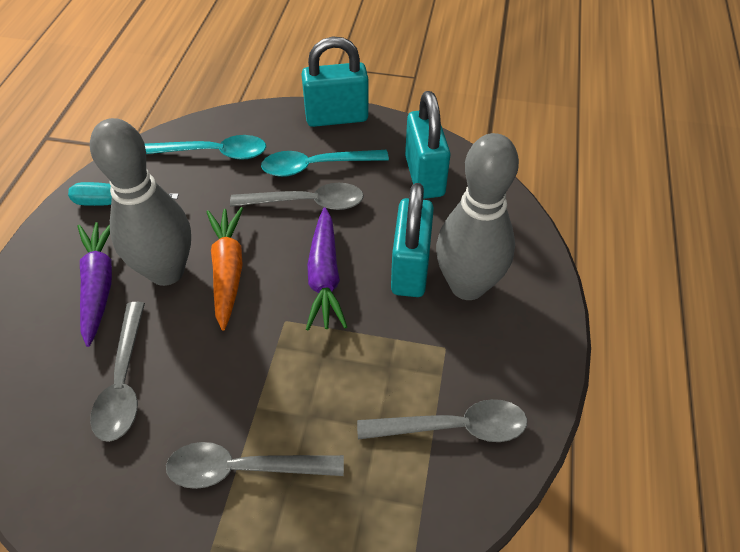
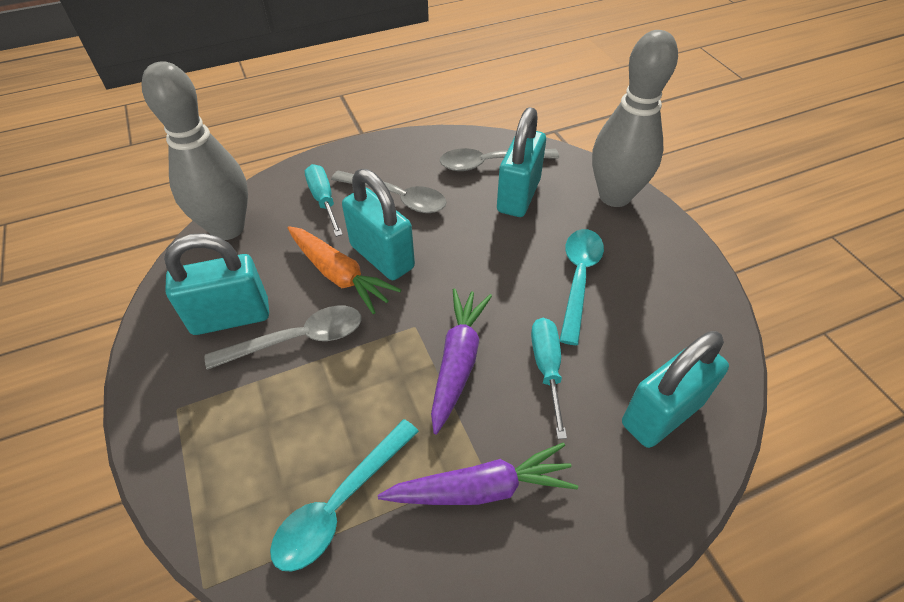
grey spoon: [90,302,145,442] [166,442,344,489] [230,183,364,210] [357,399,527,442] = 4 -> [205,305,361,370] [331,170,447,213] [440,148,559,171] = 3
turquoise padlock: [301,37,368,127] [391,183,434,297] [405,91,451,199] = 3 -> [164,233,269,335] [342,169,415,280] [497,107,546,217] [622,331,729,448] = 4
turquoise screwdriver: [68,182,179,206] = 1 -> [305,164,343,237] [531,318,567,439] = 2

